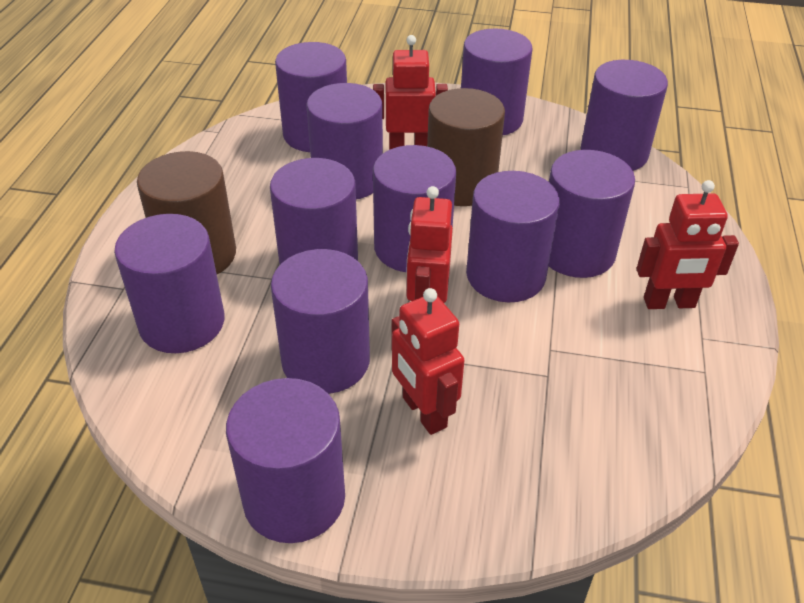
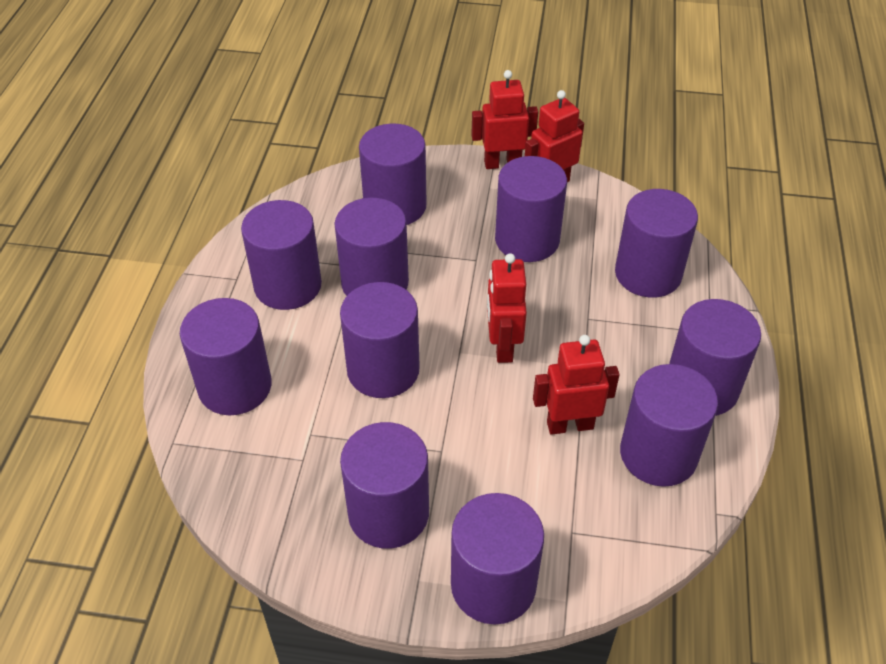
brown cylinder: [137,151,236,274] [427,88,505,206] = 2 -> none = 0

